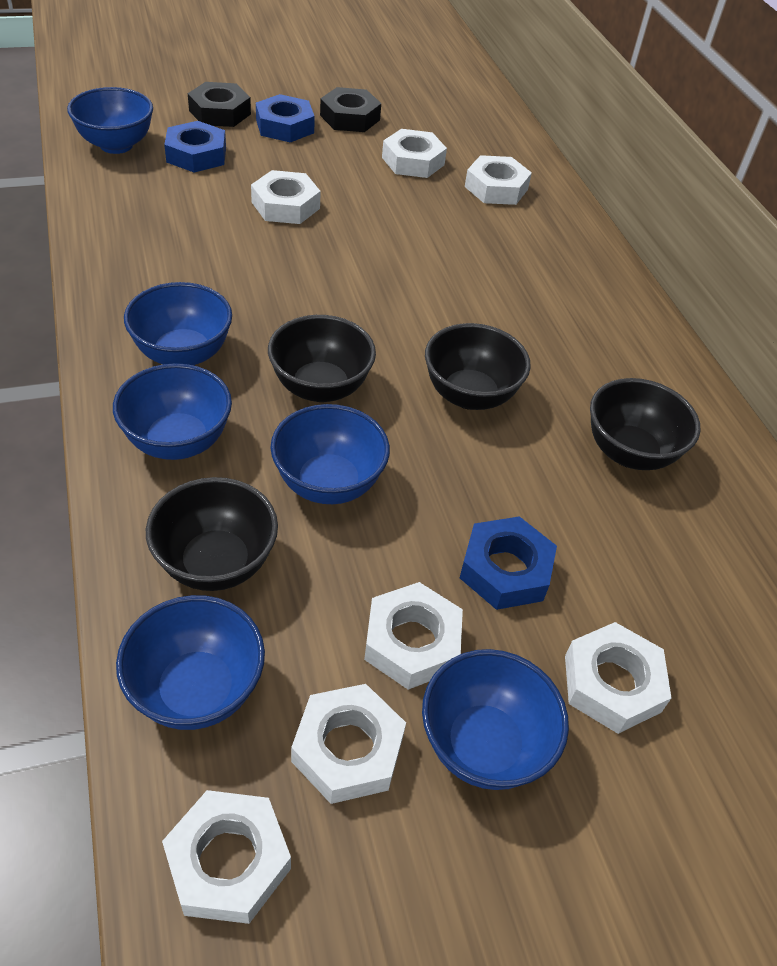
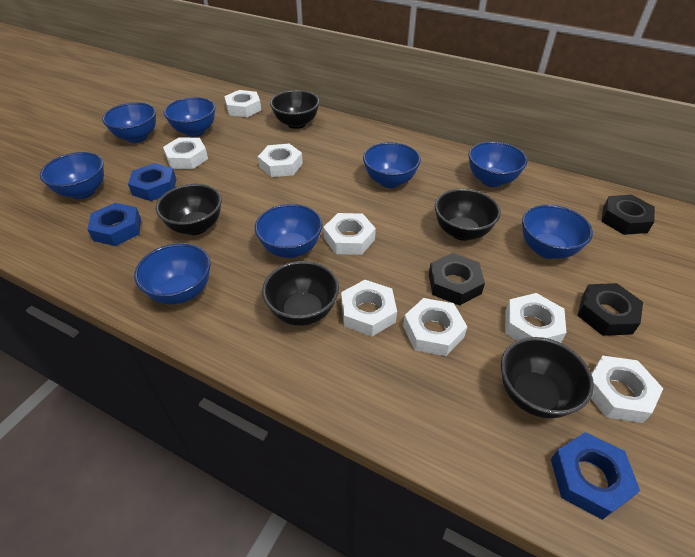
black bowl: [146,477,278,591] [268,315,376,402] [425,323,531,410] [590,378,700,470] = 4 -> [156,184,222,235] [262,261,339,326] [270,90,320,129] [435,188,501,241] [501,337,594,418] = 5
black nut: [188,82,251,127] [320,87,381,132] = 2 -> [429,253,485,305] [577,283,643,336] [601,195,655,235] = 3
blue bowl: [67,87,153,154] [113,363,232,460] [116,595,265,730] [124,282,232,366] [270,404,390,504] [422,649,569,790] = 6 -> [40,152,104,199] [102,102,156,143] [134,243,211,304] [164,97,215,137] [255,204,323,258] [363,142,421,188] [469,141,527,187] [522,205,593,259] = 8
white nut: [162,790,291,924] [251,170,321,224] [291,684,406,804] [364,582,463,690] [382,129,447,178] [465,155,532,205] [565,622,672,734] = 7 -> [163,137,208,169] [224,90,261,117] [258,144,303,177] [323,213,376,255] [341,280,397,336] [403,298,468,356] [505,293,567,343] [591,356,663,423] = 8

